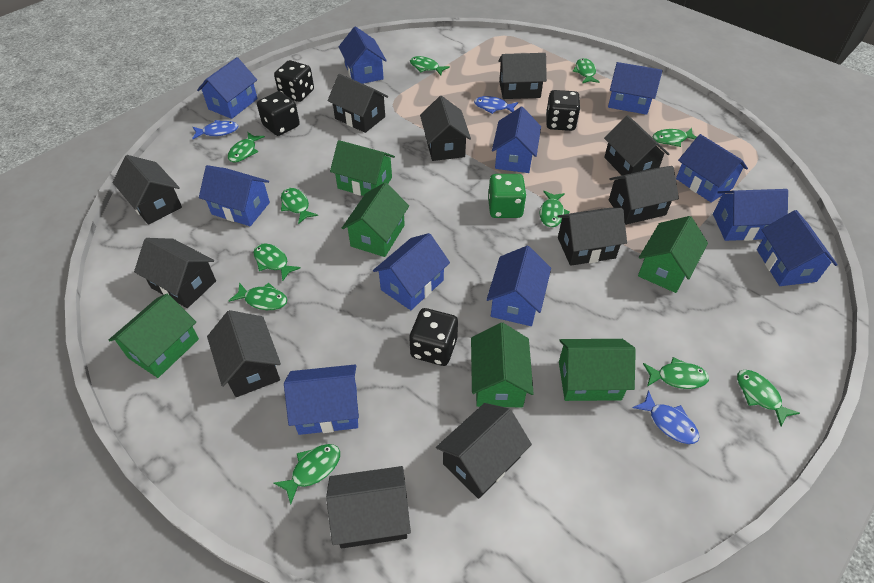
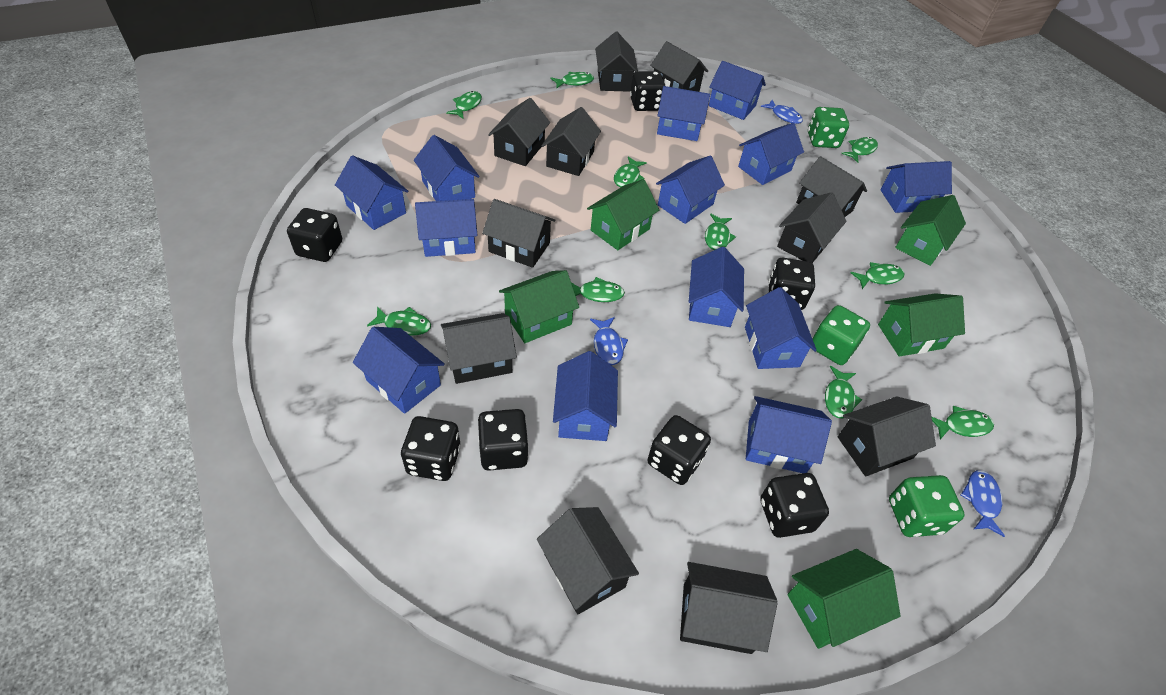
black dice: [257,91,300,136] [274,60,314,102] [409,308,458,366] [546,90,580,131] = 4 -> [287,208,342,262] [401,416,461,481] [478,409,529,471] [630,71,665,111] [647,415,711,485] [760,473,829,538] [768,258,815,310] = 7
blue house: [197,57,258,119] [199,165,270,226] [284,365,359,435] [339,26,387,84] [373,233,450,310] [486,246,551,326] [492,107,541,173] [608,62,663,115] [676,134,748,203] [713,189,788,241] [757,210,838,286] = 11 -> [335,155,409,230] [353,327,445,414] [414,135,480,201] [415,199,478,257] [553,351,618,441] [656,155,725,224] [657,86,710,141] [689,247,744,327] [708,61,766,120] [738,123,804,185] [745,287,817,369] [746,396,832,473] [881,161,952,213] = 13
green dice: [488,174,526,218] = 1 -> [808,107,849,148] [812,305,870,365] [889,475,964,537] = 3
green fish: [228,132,265,163] [229,282,287,310] [253,243,301,281] [273,444,340,505] [281,188,318,224] [410,56,450,75] [540,191,570,227] [573,58,600,83] [643,357,709,389] [652,128,697,147] [737,370,800,427] = 11 -> [367,306,431,336] [446,91,482,119] [550,72,594,89] [571,277,625,302] [614,156,647,187] [705,214,736,250] [825,366,862,418] [841,137,878,163] [850,262,905,289] [931,406,994,439] = 10
green house: [109,294,199,378] [330,140,395,196] [342,183,409,257] [471,323,534,407] [559,339,636,401] [638,216,708,293] = 6 -> [499,270,579,343] [587,179,659,250] [787,549,900,649] [878,293,965,357] [895,195,966,266] = 5

